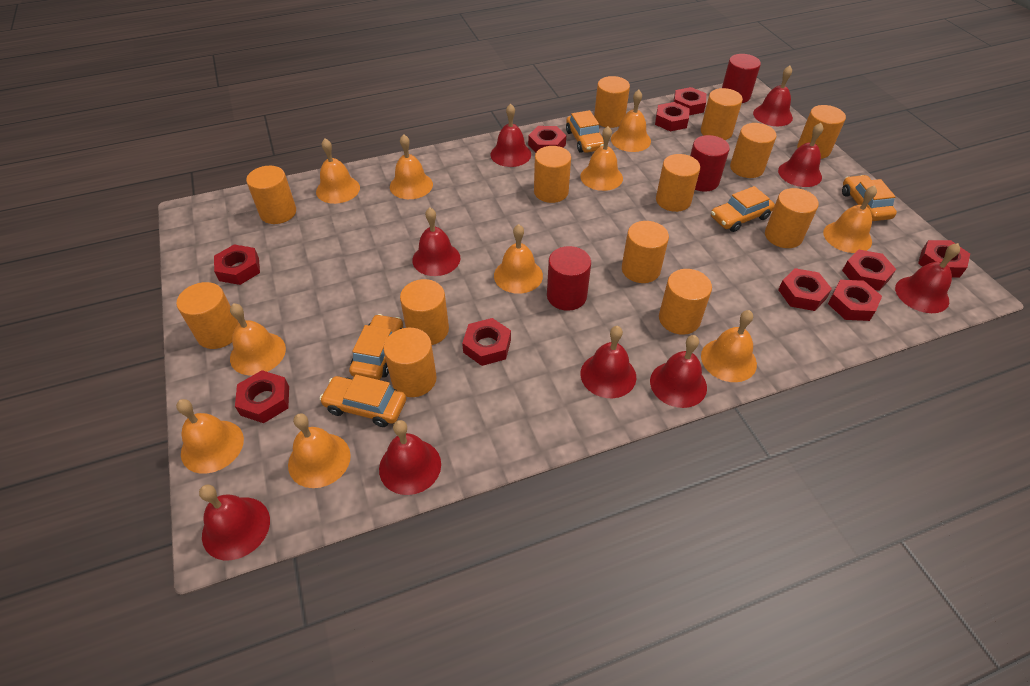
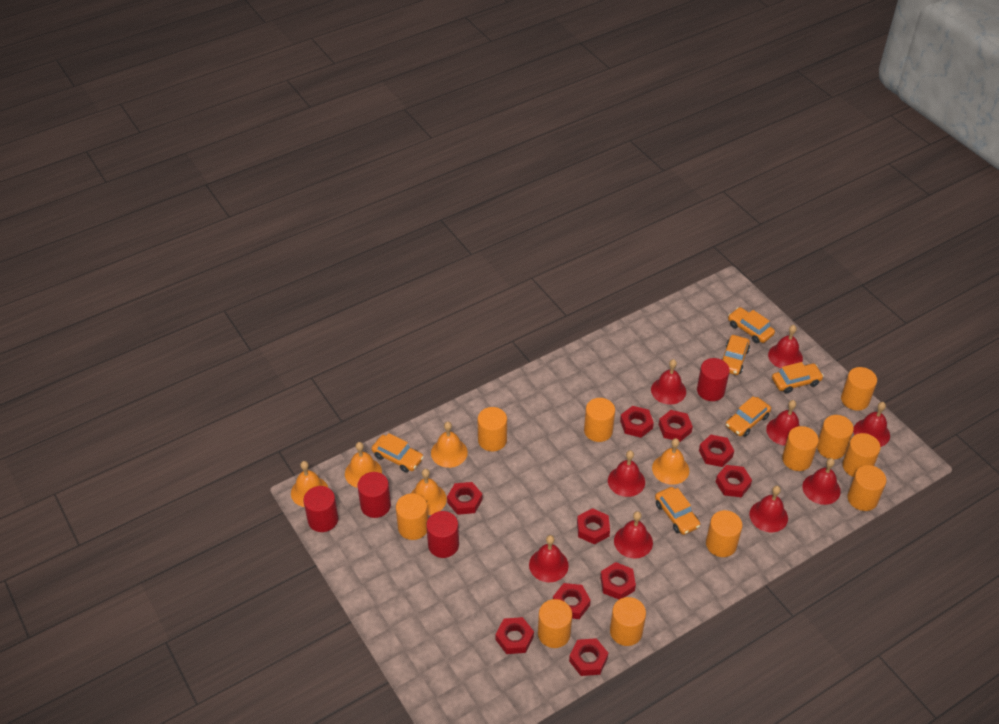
orange bell: [176,399,244,474] [230,303,286,375] [288,413,351,488] [316,138,360,204] [390,134,433,199] [494,224,543,294] [580,126,623,191] [611,90,651,152] [701,310,757,382] [823,185,877,253] = 10 -> [291,461,328,507] [345,442,382,488] [411,469,447,515] [431,422,468,468] [652,438,689,485] = 5
orange car: [320,375,406,427] [349,314,403,380] [566,110,604,153] [711,186,775,232] [842,175,897,221] = 5 -> [372,433,424,473] [655,487,700,535] [721,335,750,375] [726,396,771,437] [728,307,775,343] [772,362,824,394] = 6
orange cylinder: [176,282,239,349] [246,166,296,224] [383,328,437,397] [400,279,449,345] [534,146,571,203] [594,76,630,128] [622,221,669,283] [656,154,700,212] [659,269,712,335] [701,88,743,140] [730,123,777,178] [765,188,819,248] [797,105,846,159] = 13 -> [396,493,428,540] [478,407,507,451] [538,599,572,648] [584,398,615,442] [610,597,646,646] [706,510,742,557] [782,426,819,471] [817,415,854,459] [841,367,877,411] [842,433,881,477] [847,465,887,511] = 11
red cylinder: [547,246,591,311] [690,135,730,192] [722,54,761,103] = 3 -> [303,486,339,532] [358,472,391,518] [426,511,459,558] [697,358,730,401] = 4

